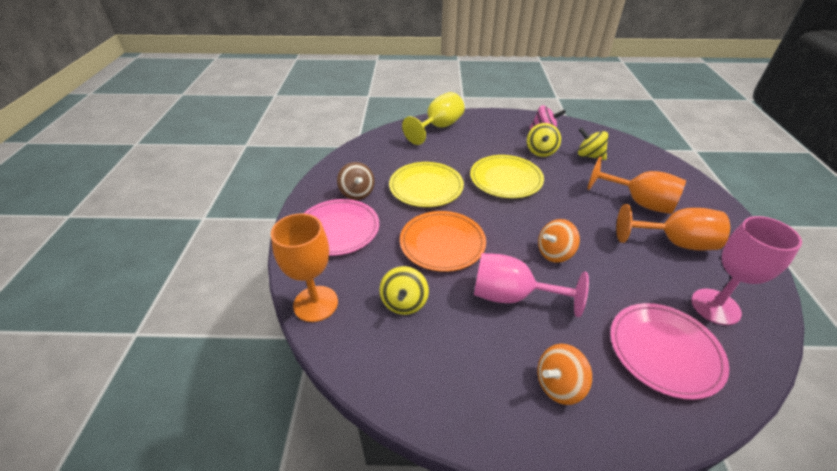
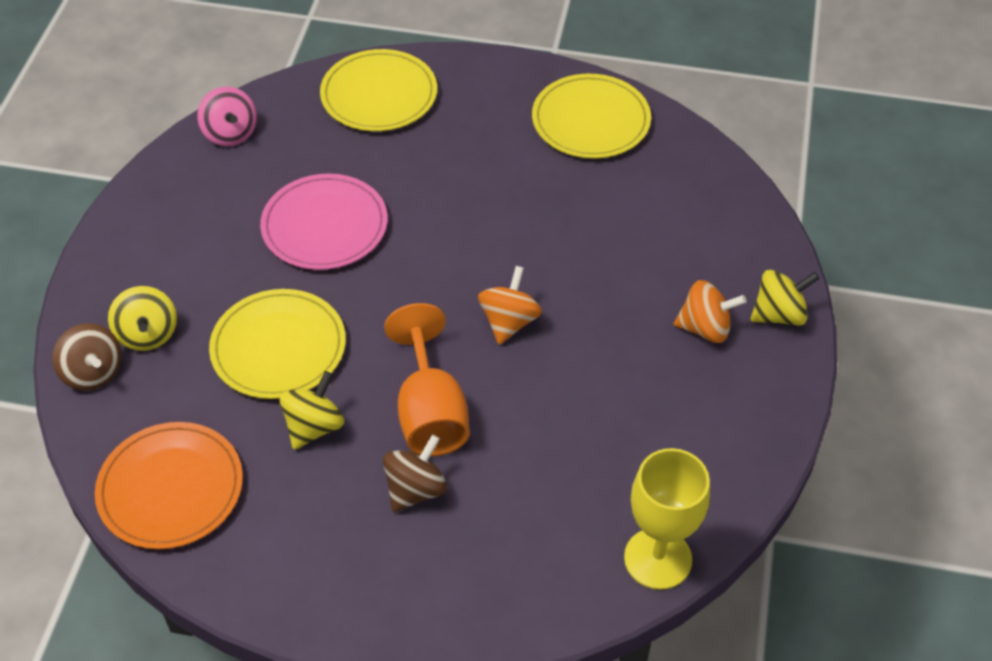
brown spinning top: [337,162,375,200] = 1 -> [52,323,122,391] [383,435,447,512] = 2
orange goblet: [271,213,338,322] [587,157,686,214] [616,204,730,251] = 3 -> [384,303,469,456] = 1
pink goblet: [474,253,589,317] [691,216,802,325] = 2 -> none = 0
pink plate: [303,199,379,256] [610,303,729,400] = 2 -> [260,174,388,270] = 1
yellow plate: [389,162,464,207] [470,155,544,198] = 2 -> [209,289,346,399] [320,49,437,131] [532,74,651,158] = 3

